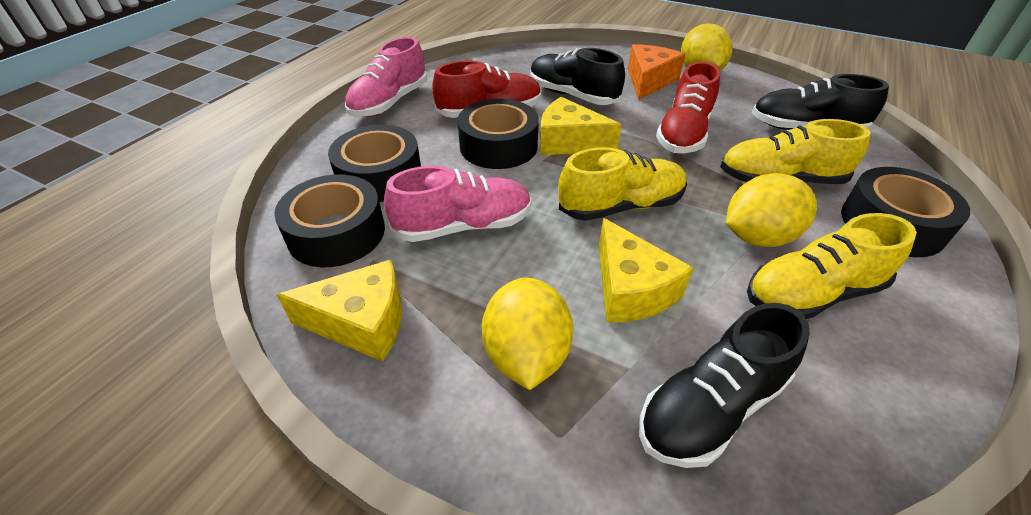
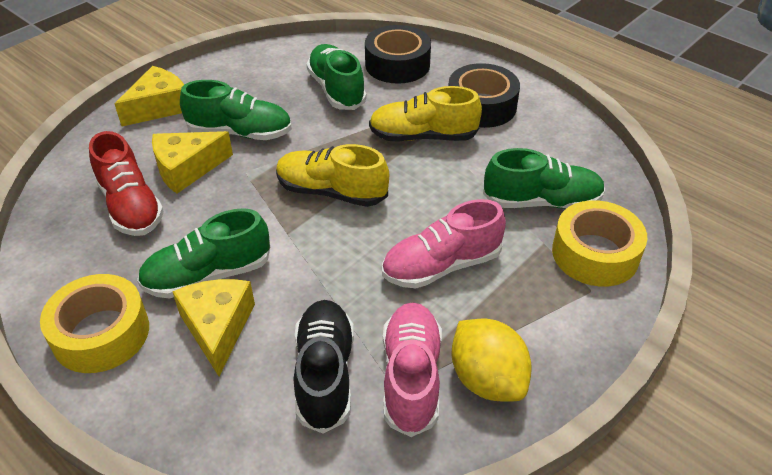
black shoe: [530,48,625,105] [639,303,809,468] [752,74,889,130] = 3 -> [294,300,354,434] = 1
black tape: [274,174,385,267] [328,125,421,202] [457,99,539,169] [841,167,970,257] = 4 -> [365,25,431,84] [448,63,520,128] = 2
green shoe: none = 0 -> [137,208,270,299] [180,80,292,140] [307,44,367,110] [483,148,605,209] = 4
orange cheese: [628,44,685,100] = 1 -> none = 0
red shoe: [432,61,542,118] [656,62,720,153] = 2 -> [89,131,164,236] = 1
yellow lemon: [482,278,573,390] [681,23,732,71] [726,173,817,247] = 3 -> [451,319,532,402] = 1
yellow shoe: [558,147,687,221] [720,119,871,184] [747,213,917,319] = 3 -> [276,144,389,207] [369,86,482,141] = 2
yellow tape: none = 0 -> [40,274,149,373] [552,200,647,287] = 2

